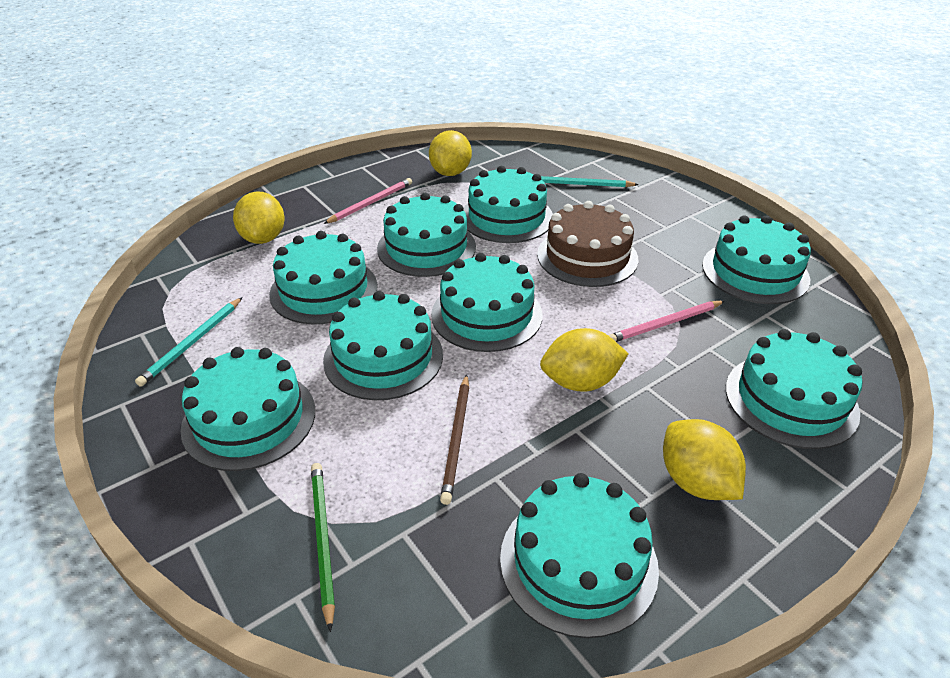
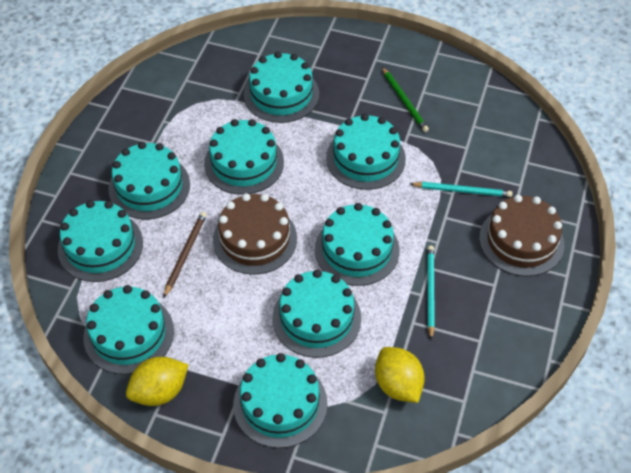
brown cake: [537,201,639,287] = 1 -> [213,193,297,275] [479,195,564,277] = 2
pink pencil: [323,178,412,224] [608,301,725,342] = 2 -> none = 0
yellow lemon: [233,191,285,244] [429,130,472,176] [540,328,628,392] [663,419,746,500] = 4 -> [126,357,188,406] [375,347,425,403] = 2

